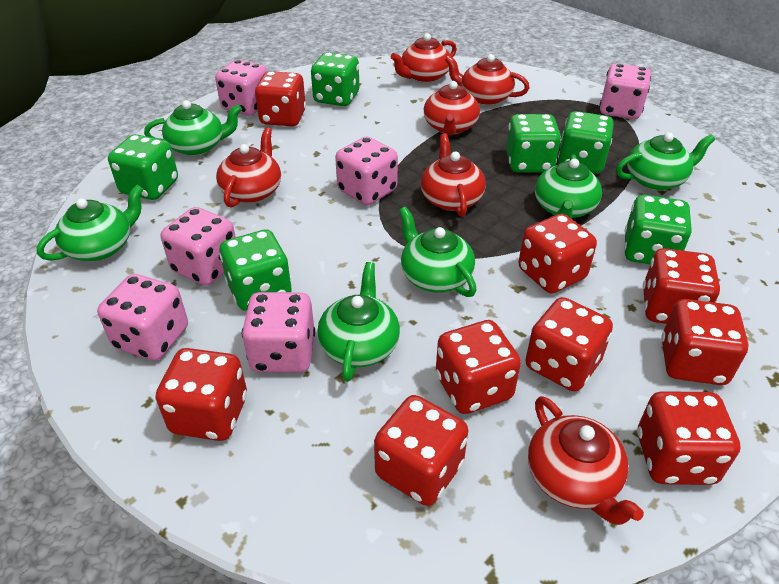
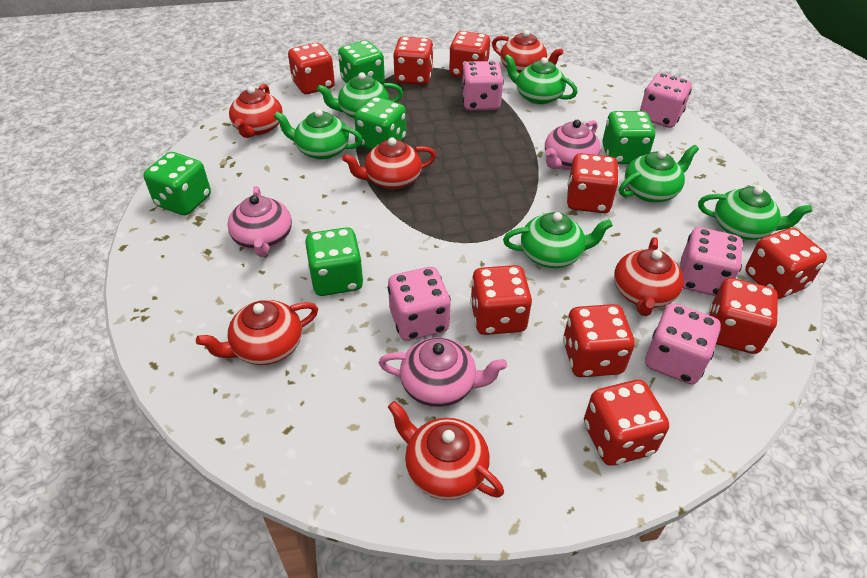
green dice: [108,134,178,200] [219,230,292,311] [311,52,359,106] [506,114,561,172] [558,111,614,173] [624,195,692,264] = 6 -> [143,152,211,216] [305,227,364,296] [338,40,385,84] [354,97,406,150] [602,111,655,164] = 5
pink dice: [97,274,188,361] [161,207,236,286] [215,60,268,116] [242,292,315,372] [335,136,398,205] [600,63,651,119] = 6 -> [388,267,451,341] [461,61,504,110] [640,73,692,128] [645,303,721,384] [680,227,743,296] = 5
pink teapot: none = 0 -> [227,186,292,257] [379,337,507,407] [545,120,601,170] = 3

